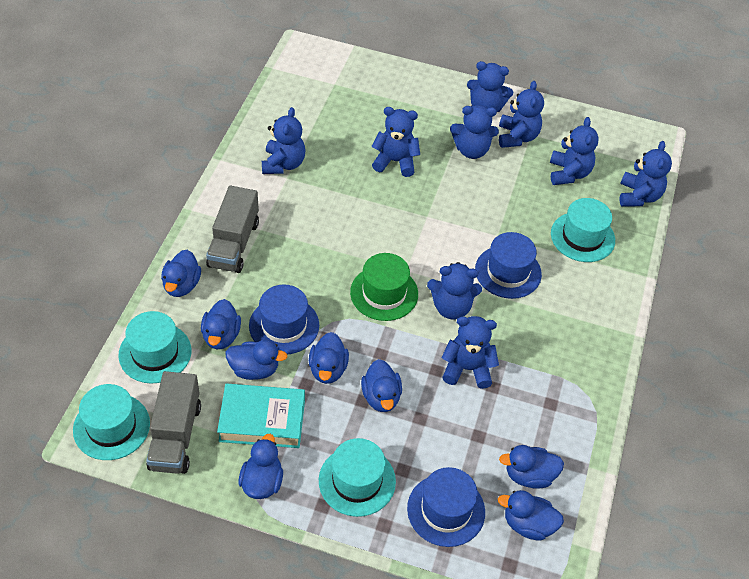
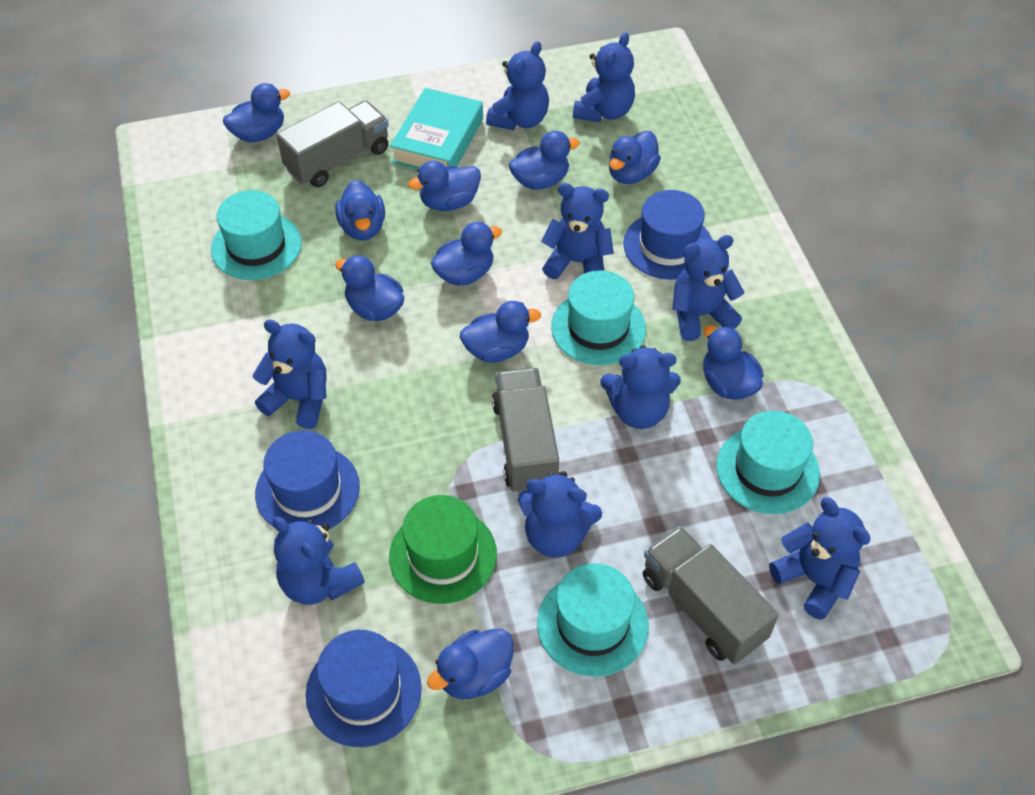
blue duck: [161,250,201,297] [201,299,241,349] [225,340,287,380] [239,434,283,499] [309,332,349,384] [361,359,402,412] [498,490,564,541] [499,445,564,489] = 8 -> [223,83,290,142] [335,180,385,240] [335,255,404,321] [408,161,481,211] [427,629,514,699] [431,222,502,286] [460,301,541,363] [509,131,580,189] [609,131,661,184] [703,325,764,400] = 10
grey truck: [146,371,201,474] [206,186,259,273] = 2 -> [277,101,389,187] [492,368,560,494] [643,526,779,664] = 3

